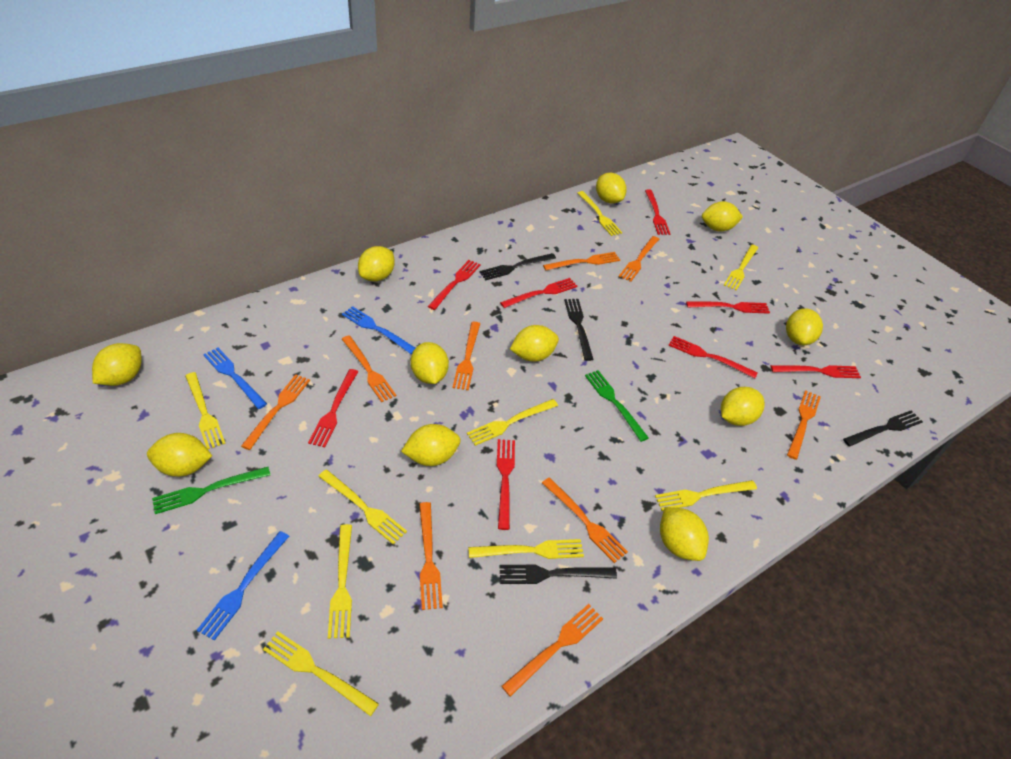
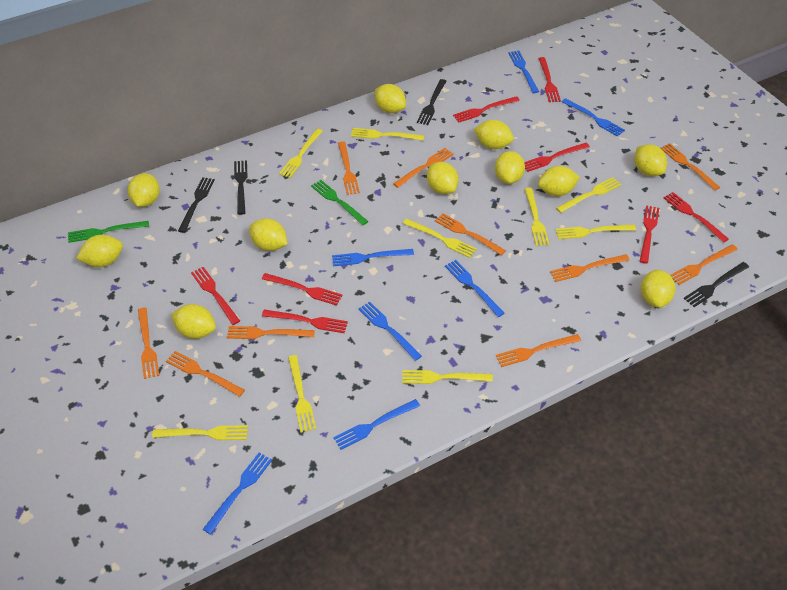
blue fork: [197,531,289,641] [203,347,267,409] [342,306,415,354] = 3 -> [203,453,272,534] [332,249,414,266] [333,399,420,450] [359,302,422,361] [445,260,505,317] [508,51,539,93] [562,98,625,137] = 7
orange fork: [241,374,310,450] [342,335,396,402] [419,502,443,610] [452,322,480,390] [502,604,603,697] [542,477,628,563] [543,252,620,270] [619,236,659,282] [787,390,821,460] = 9 -> [138,307,159,379] [166,351,245,397] [227,326,315,339] [338,141,360,195] [393,148,454,188] [435,213,506,256] [496,334,581,367] [550,254,630,282] [661,143,720,190] [670,244,738,285] = 10

